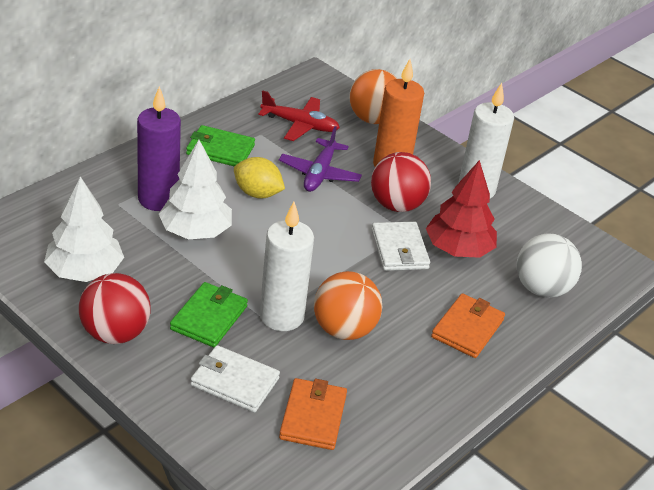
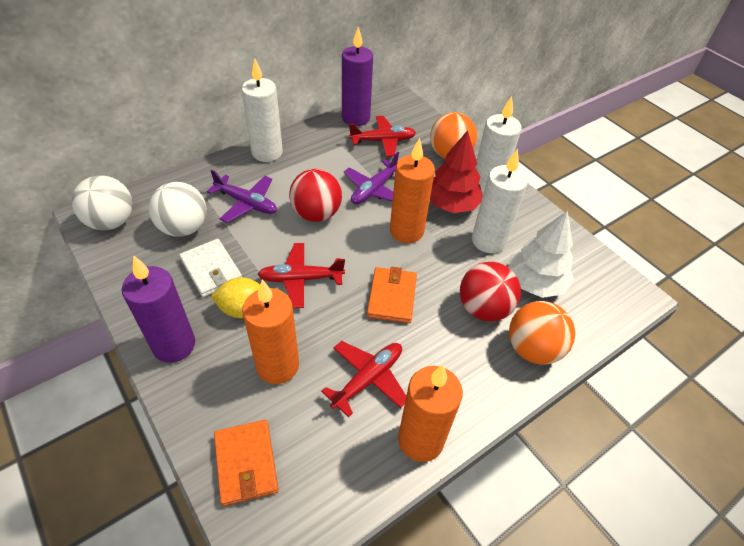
green wallet: [170,282,248,347] [186,125,255,167] = 2 -> none = 0
orange candle: [373,59,424,166] = 1 -> [242,279,299,384] [390,138,435,243] [398,365,463,462] = 3
purple candle: [137,86,181,211] = 1 -> [122,256,195,363] [342,27,373,126] = 2
purple plane: [279,126,362,192] = 1 -> [207,170,277,223] [344,152,399,204] = 2
red plane: [258,90,340,141] = 1 -> [258,243,345,308] [321,341,406,418] [349,116,416,157] = 3
white ball: [517,233,582,298] = 1 -> [72,175,133,230] [149,182,207,237] = 2
white candle: [260,202,314,331] [458,83,514,198] = 2 -> [241,59,283,162] [472,149,528,253] [475,96,521,194] = 3
white tree: [44,177,124,282] [159,140,232,239] = 2 -> [508,211,574,298] = 1
white wallet: [190,345,280,413] [371,222,430,271] = 2 -> [179,239,242,297] = 1

